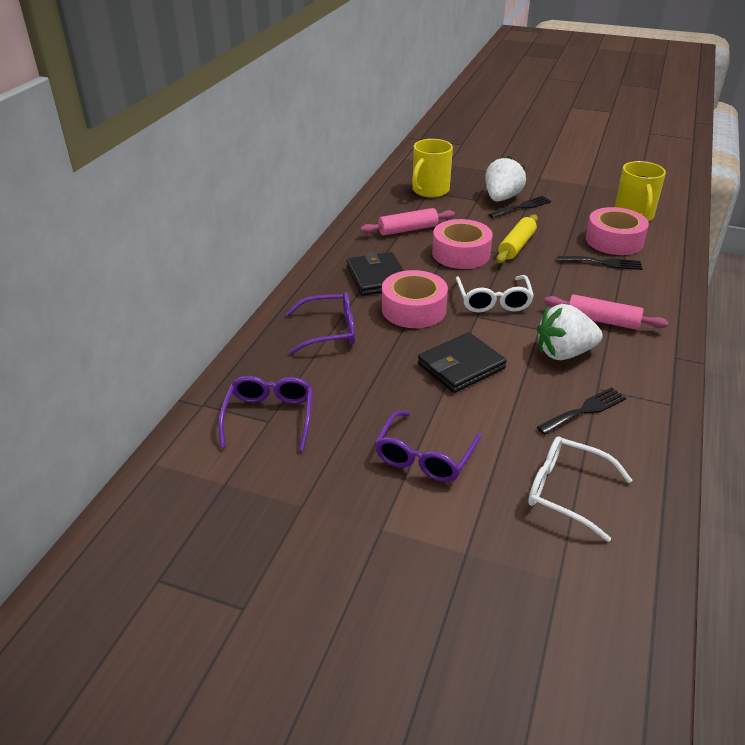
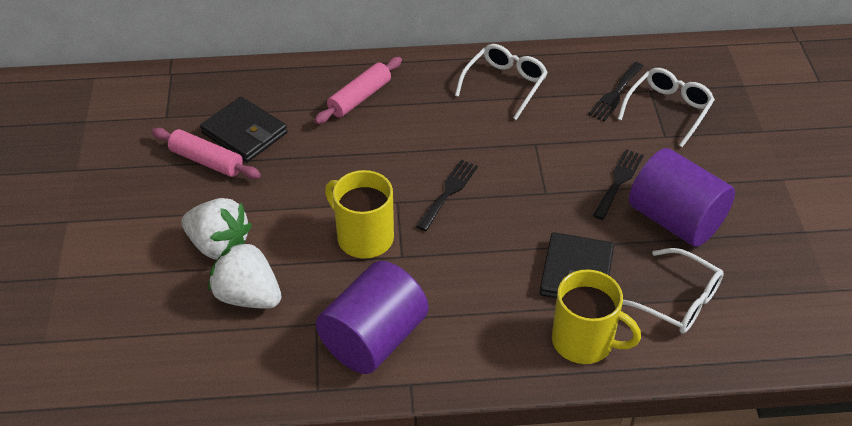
pink tape: [382,270,448,328] [432,219,493,269] [586,207,649,255] = 3 -> none = 0
purple cylinder: none = 0 -> [316,261,428,374] [629,148,735,247] = 2
purple glasses: [218,376,313,451] [286,292,355,355] [375,411,481,482] = 3 -> none = 0
white glasses: [456,275,534,313] [528,436,632,542] = 2 -> [455,44,548,120] [618,68,715,147] [622,248,724,334] = 3
yellow rolling pin: [496,214,538,263] = 1 -> none = 0

